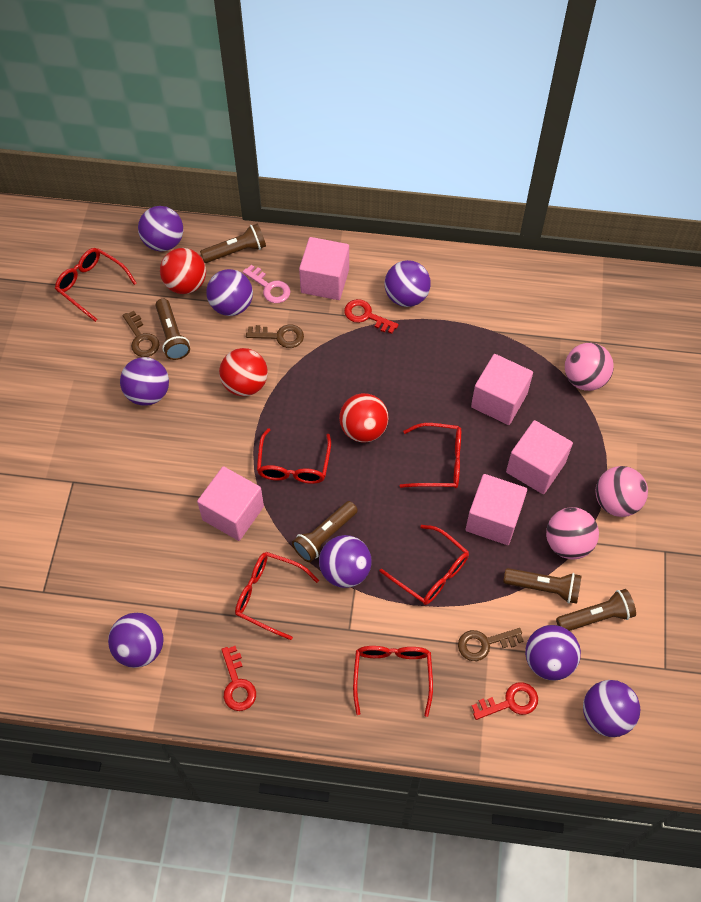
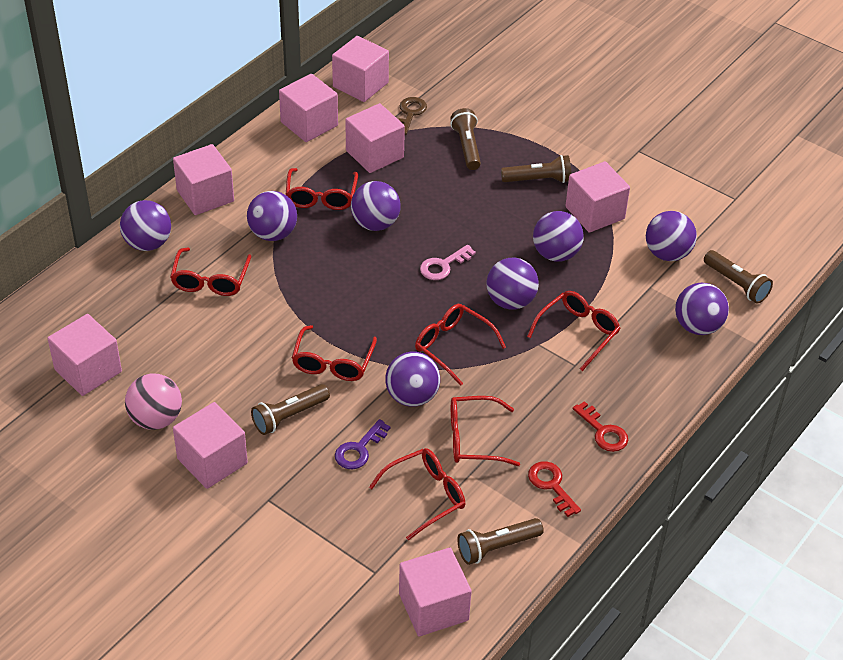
brown key: [123,311,160,357] [246,324,304,348] [458,628,524,661] = 3 -> [398,97,427,135] = 1
pink ball: [546,507,599,559] [565,343,614,391] [596,466,648,517] = 3 -> [125,374,182,430] = 1
pink cube: [197,466,264,541] [299,237,349,300] [466,474,527,545] [471,354,533,425] [506,420,573,494] = 5 -> [48,314,122,396] [173,144,234,215] [173,402,248,489] [279,74,338,142] [332,36,389,102] [345,103,405,173] [399,548,472,636] [565,161,630,233] = 8
purple key: none = 0 -> [335,419,390,469] = 1
red ball: [160,248,206,294] [219,348,268,396] [339,393,389,443] = 3 -> none = 0
red glasses: [55,248,136,322] [235,552,319,640] [257,428,331,484] [353,646,433,717] [380,525,469,605] [400,423,461,489] = 6 -> [170,247,251,296] [286,168,358,210] [292,325,377,381] [369,448,465,541] [415,304,506,386] [451,396,520,466] [527,291,621,371] = 7
red key: [221,646,256,711] [344,299,399,334] [472,682,538,720] = 3 -> [528,461,581,517] [573,401,628,452] = 2

